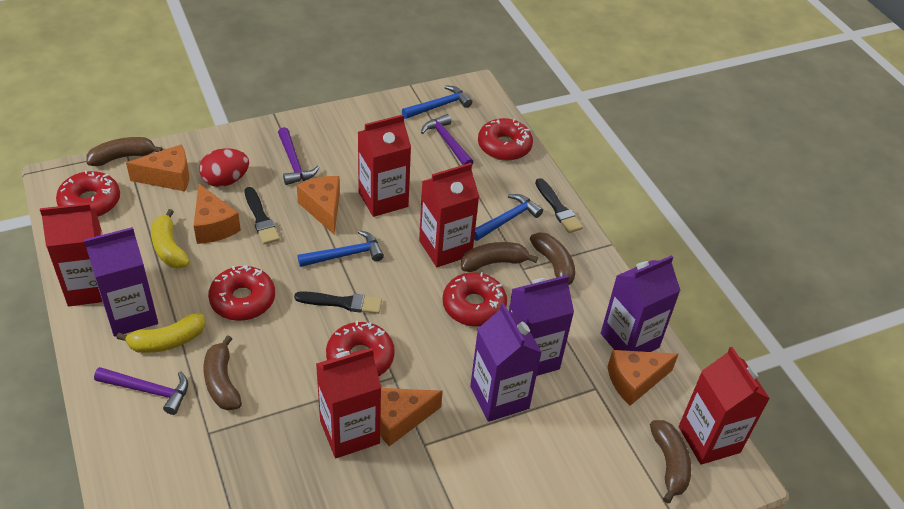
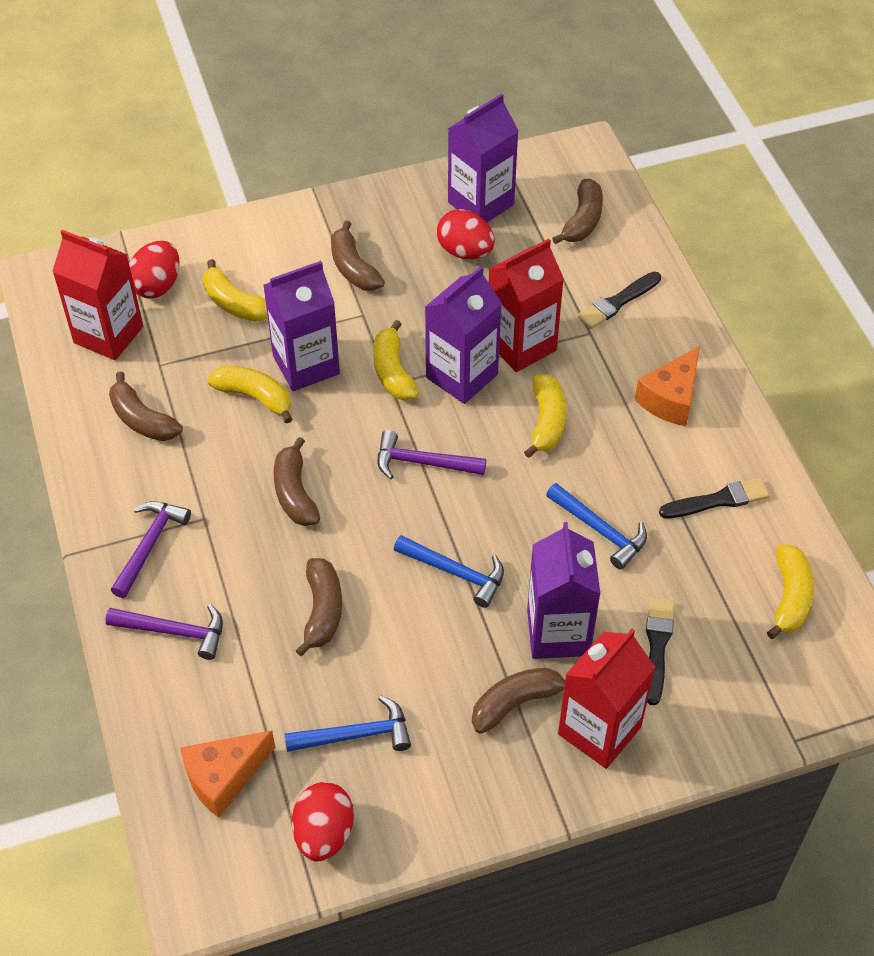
brown banana: [86,137,163,166] [203,335,242,411] [461,242,538,272] [530,232,576,285] [650,420,691,504] = 5 -> [109,372,183,441] [274,437,320,526] [295,558,342,656] [331,220,385,291] [472,668,565,734] [552,179,603,244] = 6
orange cheese: [126,144,189,191] [194,184,241,244] [297,176,340,234] [380,388,443,446] [608,350,679,406] = 5 -> [180,731,275,818] [635,346,700,426] = 2
red carton: [40,203,103,306] [316,348,381,458] [358,114,411,217] [419,163,479,267] [679,347,770,465] = 5 -> [52,230,143,360] [489,239,564,372] [558,629,656,769] = 3
red donut: [56,170,120,217] [208,265,275,321] [326,321,395,376] [443,272,507,327] [478,118,533,161] = 5 -> none = 0
red egg: [199,148,249,187] = 1 -> [129,241,180,298] [292,782,354,862] [437,209,495,259] = 3
yellow banana: [116,313,205,353] [151,209,190,269] = 2 -> [203,259,268,322] [207,366,292,424] [373,320,419,401] [524,374,566,458] [767,544,814,639] = 5

